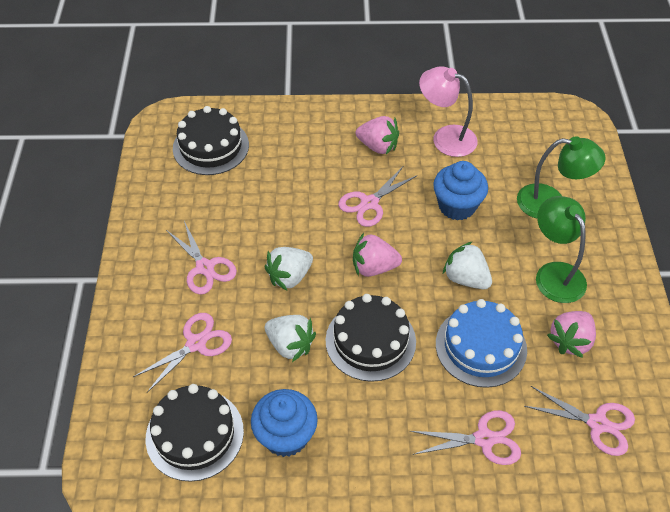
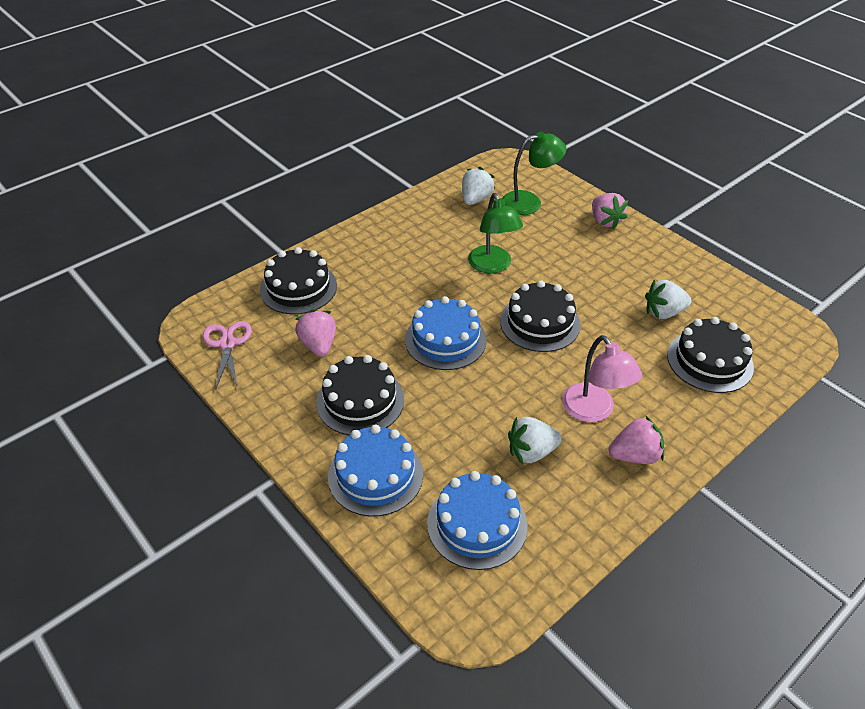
black cake: [146,384,244,482] [173,106,249,175] [325,294,416,382] = 3 -> [260,247,337,314] [316,355,404,435] [500,280,580,352] [667,317,754,393] = 4
blue cake: [436,299,527,388] = 1 -> [328,425,423,517] [405,296,487,370] [427,471,527,570] = 3
blue cupcake: [251,389,318,457] [433,161,488,220] = 2 -> none = 0
pink scissors: [133,313,232,392] [166,221,237,295] [338,166,418,227] [410,410,521,465] [524,386,635,456] = 5 -> [203,321,252,390] = 1

